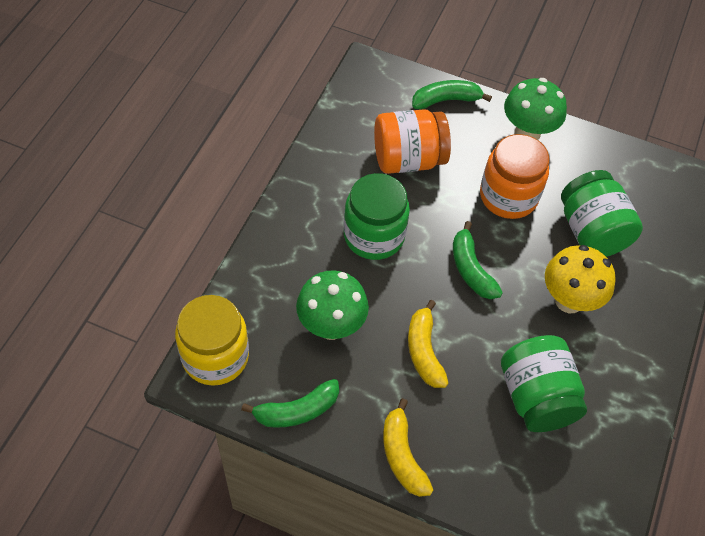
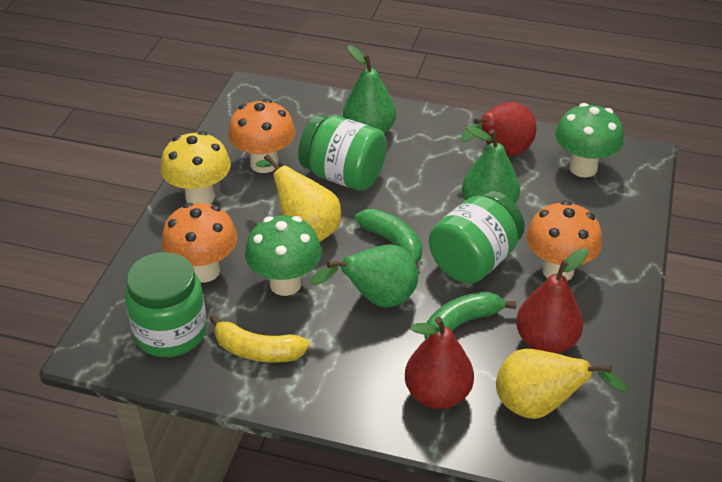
green banana: [241,379,339,428] [412,80,492,109] [453,221,503,299] = 3 -> [355,209,422,270] [424,291,517,340] = 2
green pear: none = 0 -> [310,244,418,308] [343,45,396,134] [462,126,520,203] = 3
orange jar: [374,109,451,174] [480,134,550,219] = 2 -> none = 0
orange mushroom: none = 0 -> [162,203,238,283] [228,99,295,173] [526,201,602,281] = 3
red pear: none = 0 -> [405,317,474,409] [461,102,536,156] [516,248,588,353] = 3
yellow banana: [383,398,433,497] [408,300,448,388] = 2 -> [209,315,310,363] = 1
yellow jar: [175,295,249,386] = 1 -> none = 0
yellow pear: none = 0 -> [256,154,341,242] [496,349,628,419] = 2

